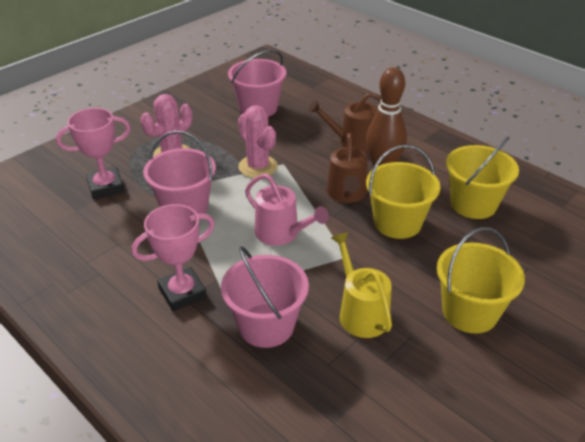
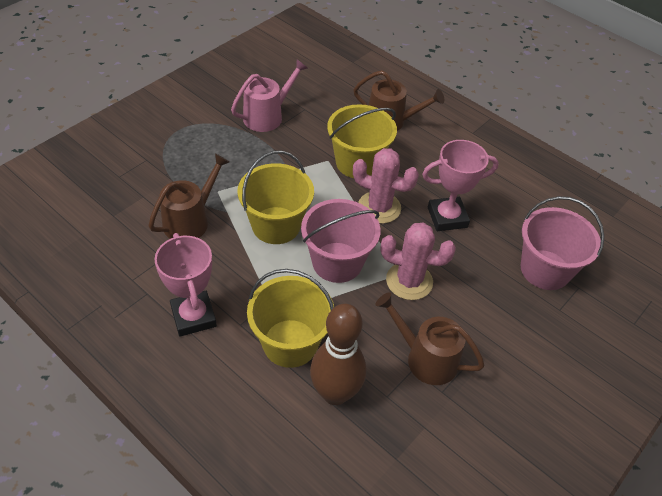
brown watering can: [308,92,381,152] [327,133,368,203] = 2 -> [149,153,229,239] [353,70,444,131] [375,292,485,385] = 3
pink bucket: [143,131,216,214] [221,246,309,348] [228,50,286,117] = 3 -> [301,199,381,283] [521,196,604,290] = 2
yellow watering can: [331,232,392,338] = 1 -> none = 0

